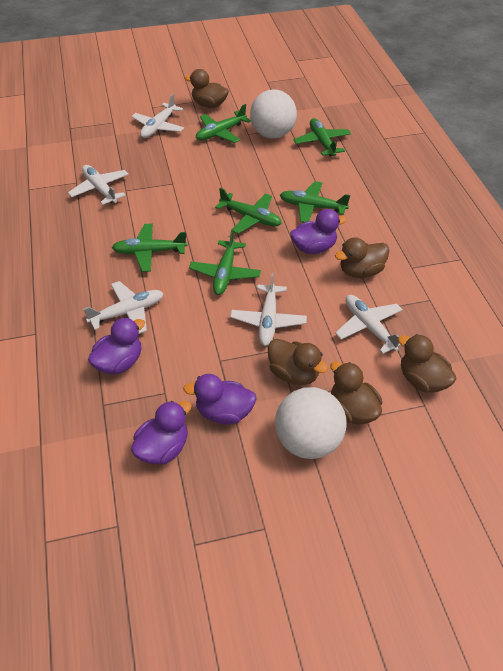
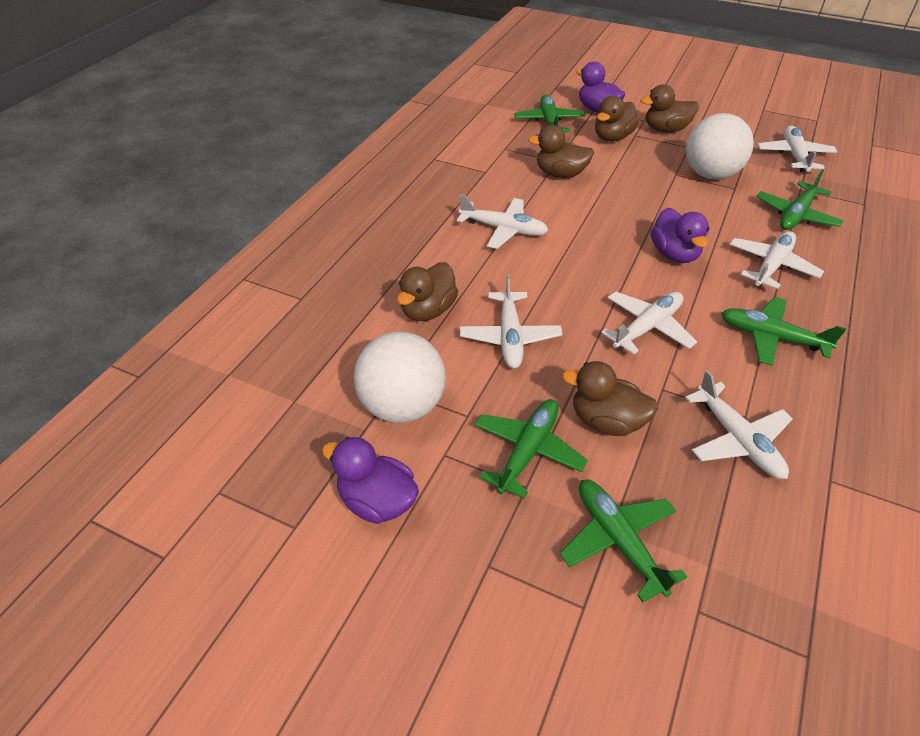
green plane: [112,223,187,272] [189,229,261,295] [196,104,251,143] [215,188,282,234] [280,181,350,223] [293,118,351,156] = 6 -> [474,399,588,499] [514,95,585,132] [560,480,687,603] [721,297,846,366] [756,170,844,230] = 5
purple duck: [88,317,145,374] [131,401,192,465] [183,374,257,425] [290,209,347,254] = 4 -> [322,437,419,524] [576,61,625,113] [651,208,709,263] = 3
white plane: [68,165,129,205] [83,281,164,334] [132,94,184,138] [230,273,307,346] [335,295,403,354] = 5 -> [457,194,548,249] [460,274,562,369] [601,291,697,354] [685,370,793,479] [729,231,824,289] [758,126,837,172] = 6

